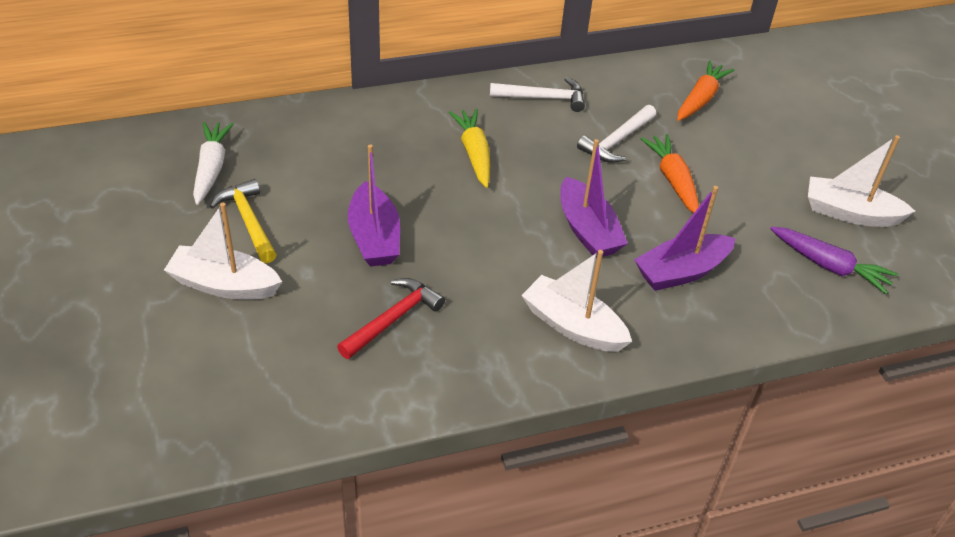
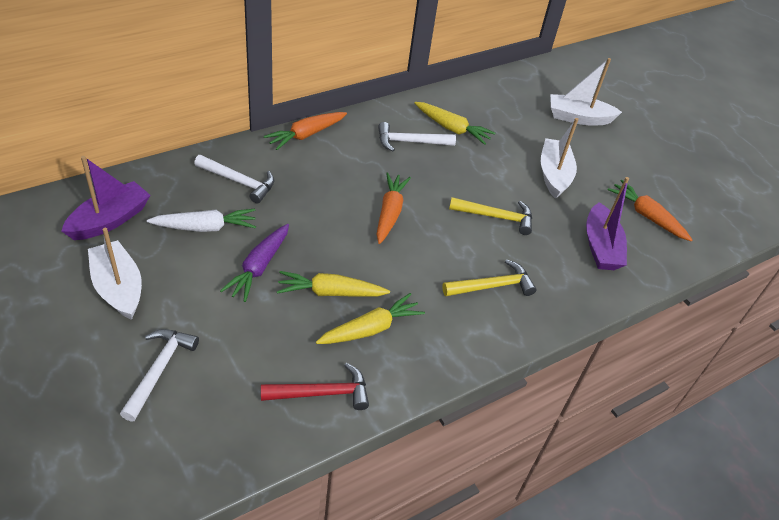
orange carrot: [641,134,699,213] [677,60,735,121] = 2 -> [264,112,347,150] [376,172,411,244] [608,180,692,241] = 3
purple boat: [348,145,400,267] [560,139,628,258] [634,186,736,291] = 3 -> [61,156,151,240] [586,177,629,270] = 2
white hammer: [490,77,585,112] [577,105,656,163] = 2 -> [120,329,199,421] [194,155,275,204] [378,122,456,151] = 3
yellow carrot: [449,109,490,188] = 1 -> [277,271,390,297] [316,293,425,344] [414,102,495,145] = 3
yellow hammer: [210,179,277,263] = 1 -> [442,259,537,296] [449,197,532,235] = 2

